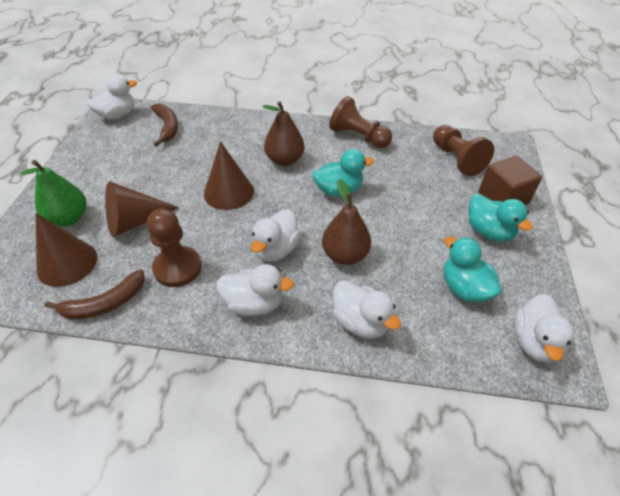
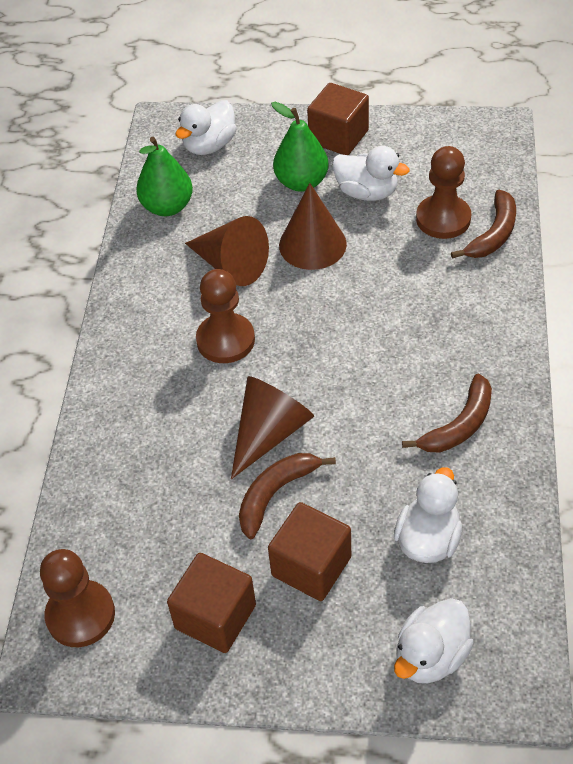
brown banana: [44,270,145,319] [151,104,178,147] = 2 -> [239,453,336,539] [402,374,492,452] [451,189,516,258] = 3
brown cube: [478,156,542,205] = 1 -> [167,553,256,653] [268,502,351,601] [307,83,369,155] = 3
brown pear: [263,101,304,166] [322,179,371,265] = 2 -> none = 0
green pear: [20,160,86,227] = 1 -> [136,137,193,216] [271,102,329,192] = 2
turquoise duck: [313,149,374,197] [444,237,502,302] [468,194,533,242] = 3 -> none = 0
white duck: [87,75,137,120] [216,264,294,316] [251,209,301,262] [333,280,401,339] [514,294,574,362] = 5 -> [176,100,237,155] [332,146,410,201] [394,467,462,563] [394,598,474,683] = 4

